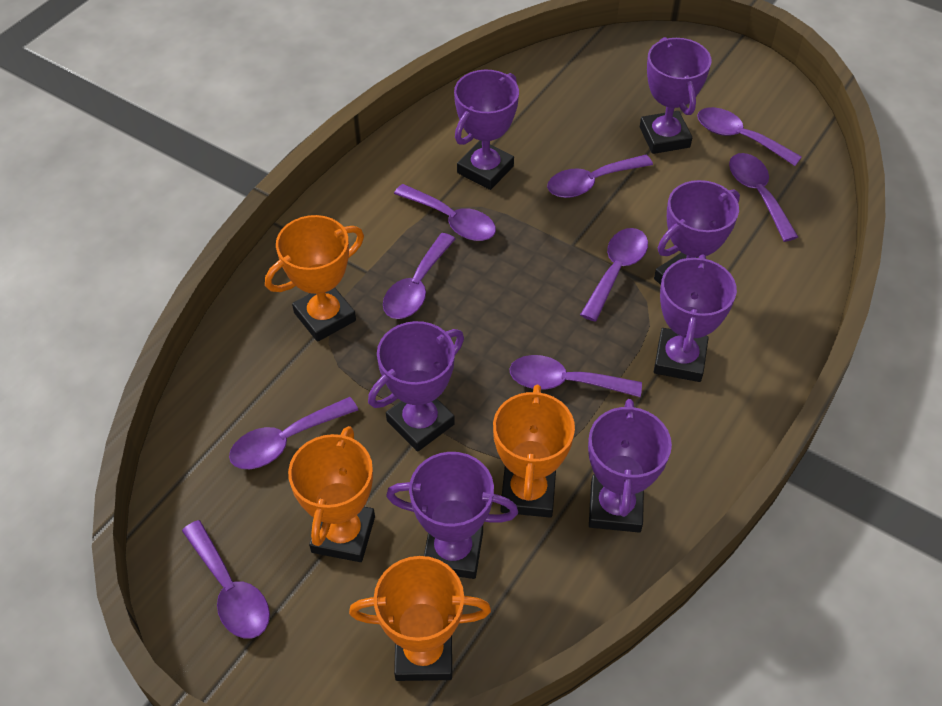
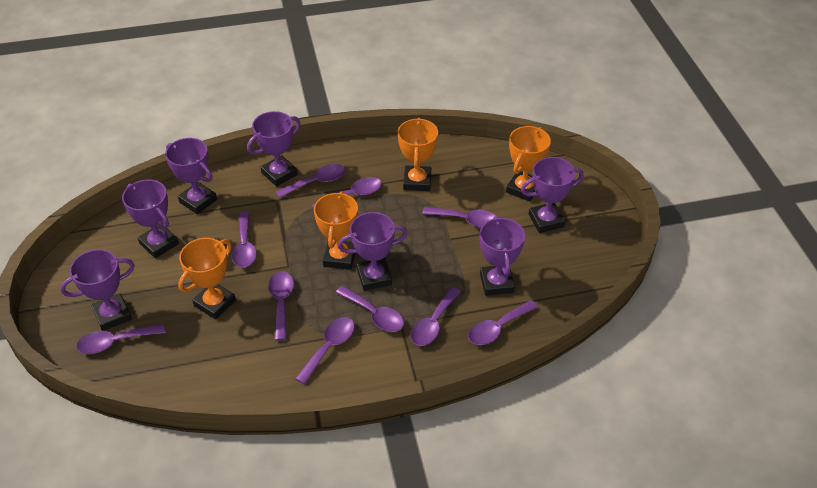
purple spoon: [182,520,270,639] [229,397,358,469] [383,233,455,319] [394,184,496,241] [509,355,642,397] [547,155,653,198] [580,228,648,322] [697,107,802,166] [729,153,798,242] = 9 -> [76,324,165,354] [232,212,257,268] [268,271,294,341] [276,164,345,198] [295,317,355,384] [312,177,382,209] [336,286,404,332] [410,287,461,346] [422,207,496,228] [468,300,538,345] = 10

